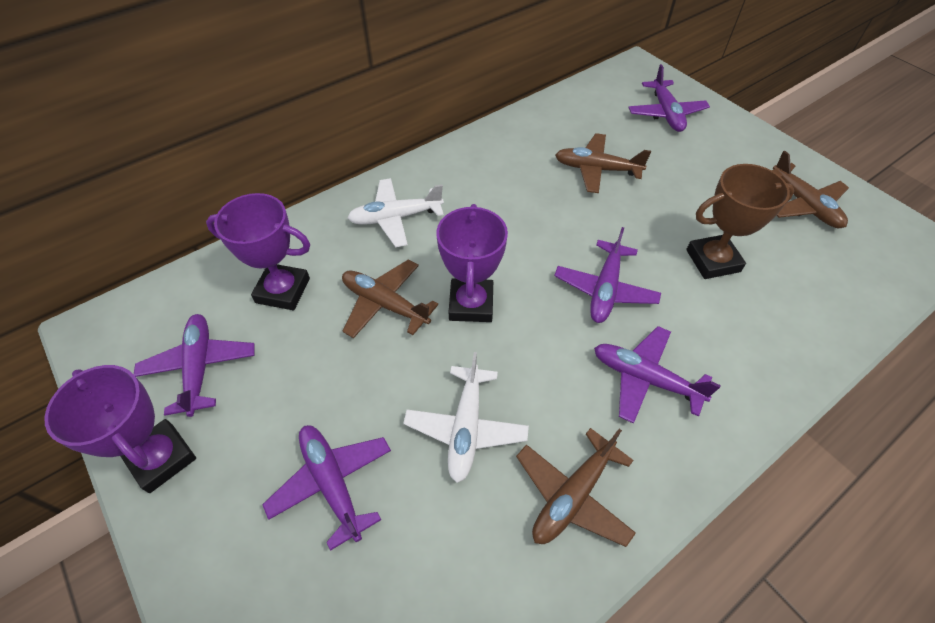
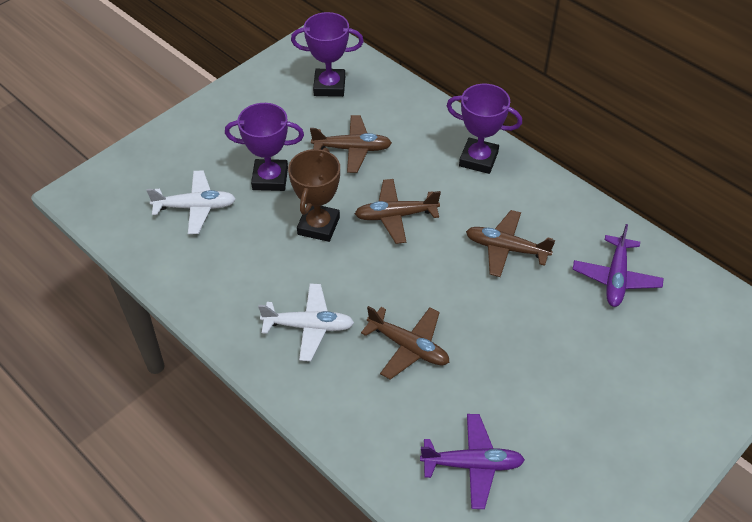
purple plane: [134,314,255,417] [262,425,391,551] [554,227,661,323] [594,326,721,424] [628,64,710,132] = 5 -> [420,414,525,509] [572,224,664,307] = 2

